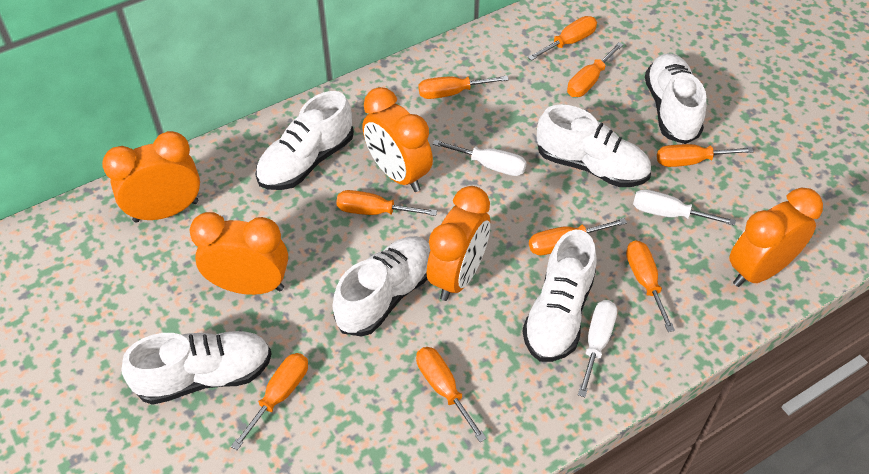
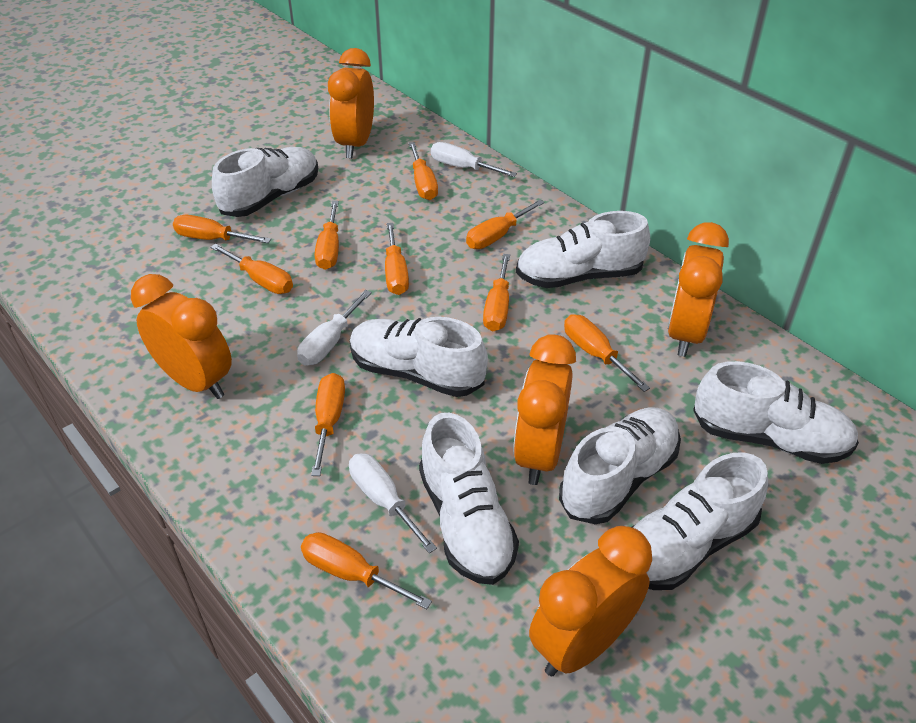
orange screwdriver: [231,353,308,450] [336,190,437,216] [416,347,487,442] [418,76,509,99] [528,16,597,61] [529,218,627,256] [567,42,623,97] [626,240,675,332] [657,144,754,167] = 9 -> [173,215,271,243] [210,244,293,294] [301,532,432,609] [311,373,345,476] [315,201,339,270] [385,223,409,295] [409,142,438,200] [466,199,545,249] [483,254,510,331] [564,315,650,392] = 10
white shoe: [121,331,272,405] [255,91,354,190] [333,236,430,337] [522,230,597,362] [537,104,651,187] [645,53,707,144] = 6 -> [212,147,318,217] [350,317,488,397] [419,413,519,585] [516,211,650,288] [559,407,681,524] [632,452,768,590] [693,361,859,464] = 7

